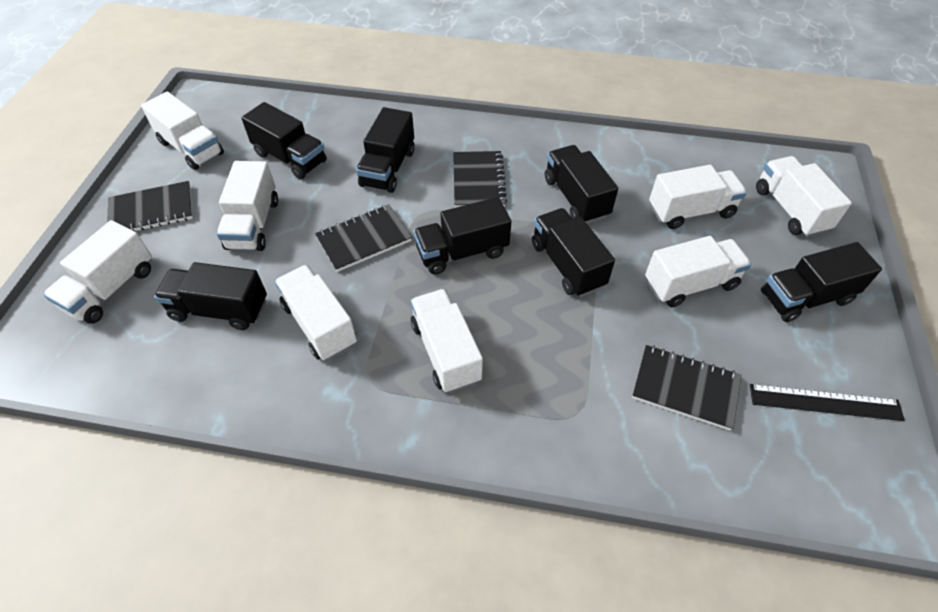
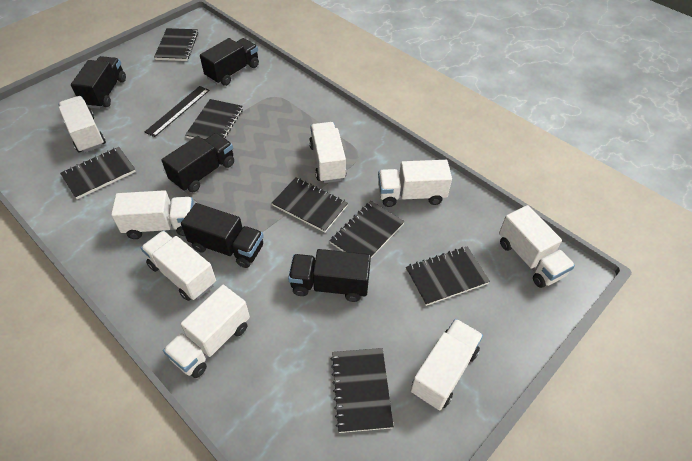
black notebook: [107,181,193,231] [315,204,412,272] [453,151,507,208] [632,345,741,430] = 4 -> [60,147,136,199] [154,28,198,61] [185,99,243,140] [272,177,348,233] [330,201,405,258] [331,348,394,433] [406,247,490,306] = 7
black truck: [154,262,267,330] [241,102,327,179] [356,107,415,193] [414,197,511,275] [532,208,615,297] [545,145,618,224] [761,242,882,322] = 7 -> [71,56,126,109] [161,133,234,192] [181,203,264,268] [200,38,259,86] [288,249,371,302] = 5

